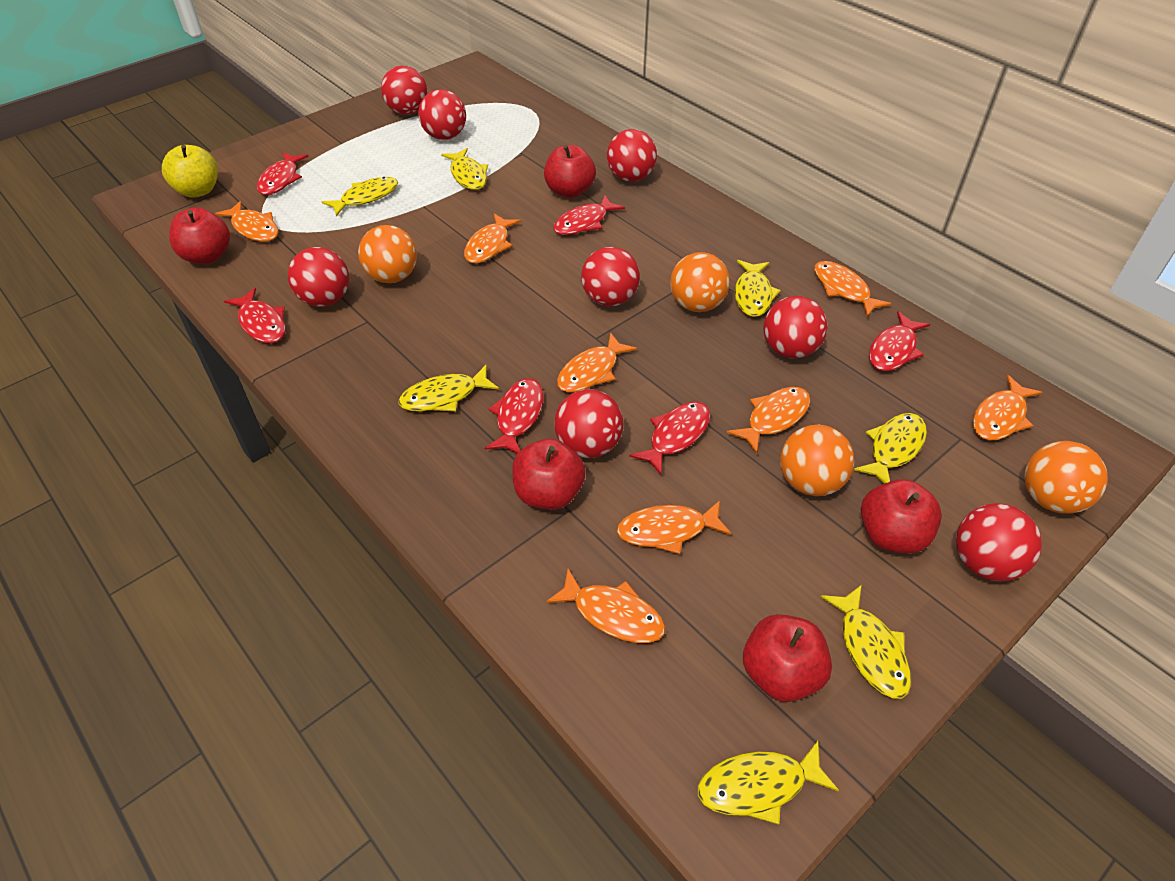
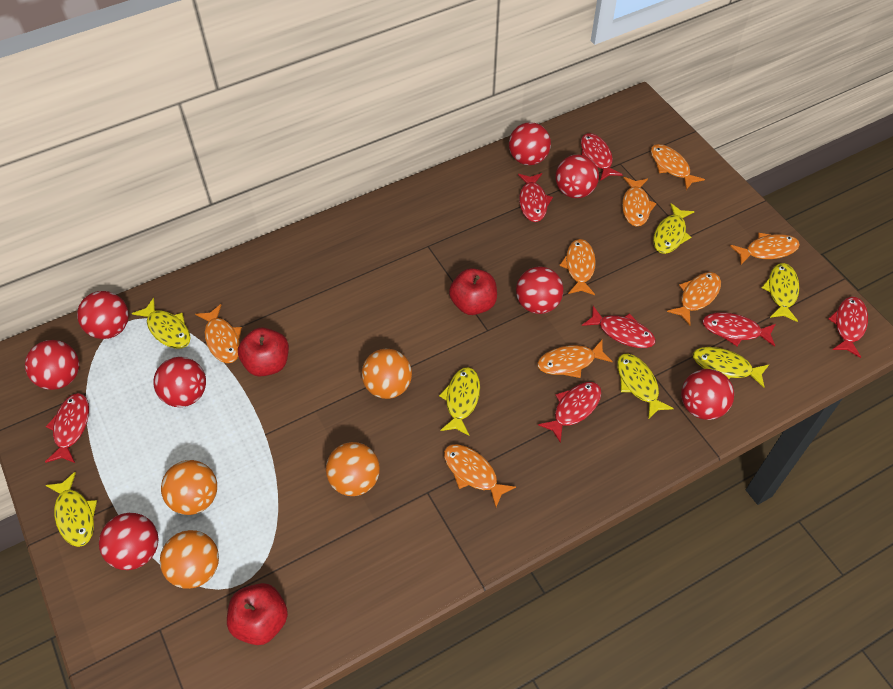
red apple: [169,207,230,264] [512,439,586,510] [544,145,596,198] [743,614,832,702] [861,479,942,554] = 5 -> [227,583,288,645] [238,328,289,376] [449,268,497,315] = 3
red fish: [224,288,286,343] [257,152,309,195] [484,378,543,454] [553,195,625,235] [629,402,711,475] [869,311,930,371] = 6 -> [45,393,89,463] [518,173,553,222] [538,382,602,443] [581,133,623,181] [582,306,656,348] [702,312,776,347] [828,297,868,358] = 7
yellow apple: [162,145,218,198] = 1 -> none = 0

